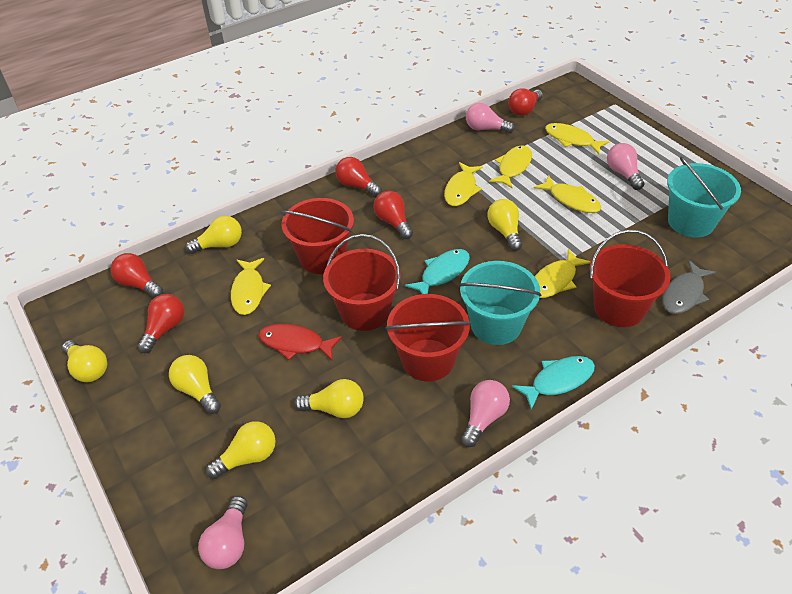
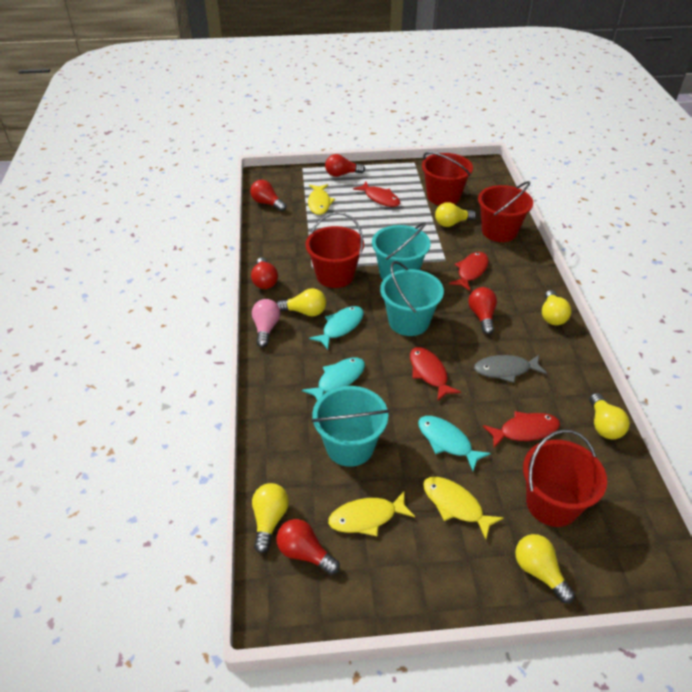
pink light bulb: [198,496,248,569] [461,380,510,447] [466,103,515,133] [607,143,644,190] = 4 -> [252,299,280,348] = 1
red fish: [259,324,342,360] = 1 -> [353,182,400,207] [410,347,461,401] [449,252,489,291] [483,411,560,448] = 4
turquoise bucket: [459,261,542,345] [667,156,741,237] = 2 -> [311,386,389,467] [372,222,431,280] [380,261,444,336] = 3
turquoise fish: [405,249,470,294] [512,356,595,410] = 2 -> [302,358,365,401] [309,306,364,350] [418,416,491,471] = 3
yellow fish: [231,258,271,315] [444,162,483,206] [489,145,532,189] [534,175,601,213] [535,249,591,298] [545,123,610,154] = 6 -> [308,184,335,215] [328,490,415,536] [423,477,503,539] = 3

